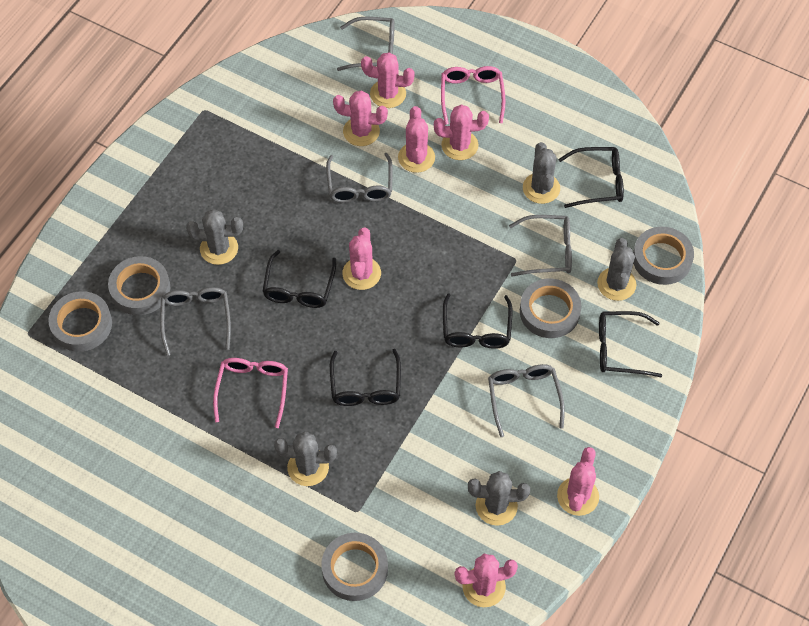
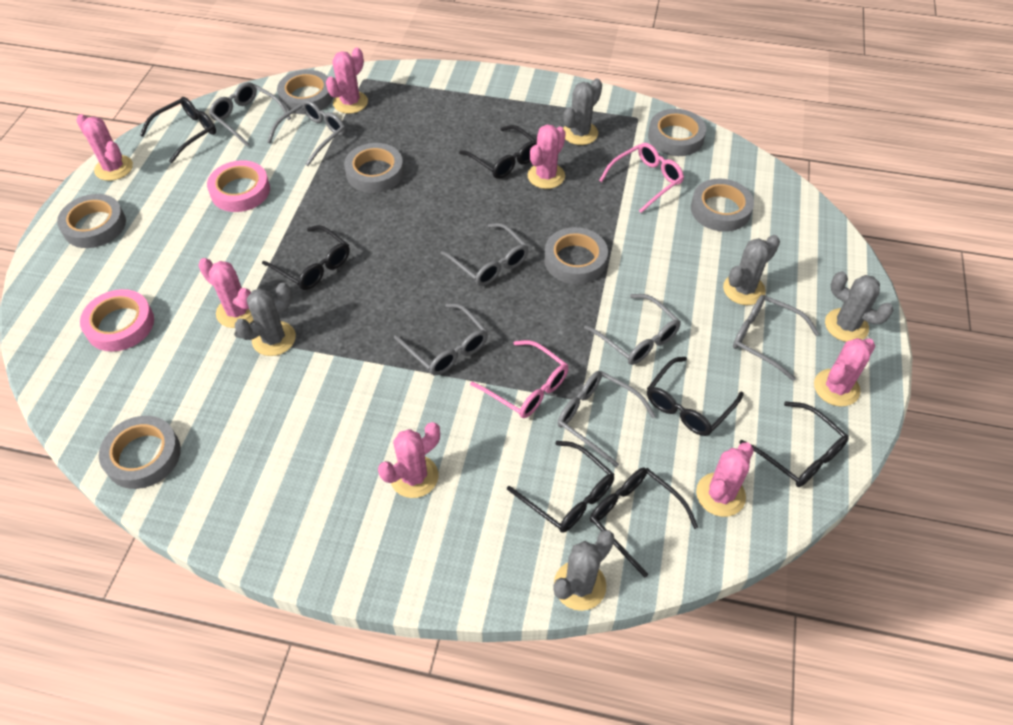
black glasses: [262,250,336,308] [330,349,401,406] [443,293,512,349] [558,147,624,208] [599,311,662,377] = 5 -> [140,97,216,163] [262,225,350,290] [459,125,537,179] [507,441,614,533] [590,468,698,577] [647,357,743,436] [739,401,849,487] = 7
grey glasses: [160,287,231,356] [326,153,393,203] [337,17,394,71] [488,364,565,437] [509,215,572,277] = 5 -> [209,82,291,147] [267,100,345,166] [394,303,488,375] [441,223,529,286] [557,371,656,467] [584,294,681,365] [733,295,820,381] = 7
grey tape: [48,291,112,352] [108,256,170,315] [321,533,388,601] [520,278,581,338] [633,227,694,285] = 5 -> [57,194,126,248] [99,416,181,489] [277,70,333,114] [344,143,404,193] [544,227,608,284] [648,109,706,156] [691,178,754,232] = 7
pink tape: none = 0 -> [80,289,154,352] [207,160,270,212] = 2

